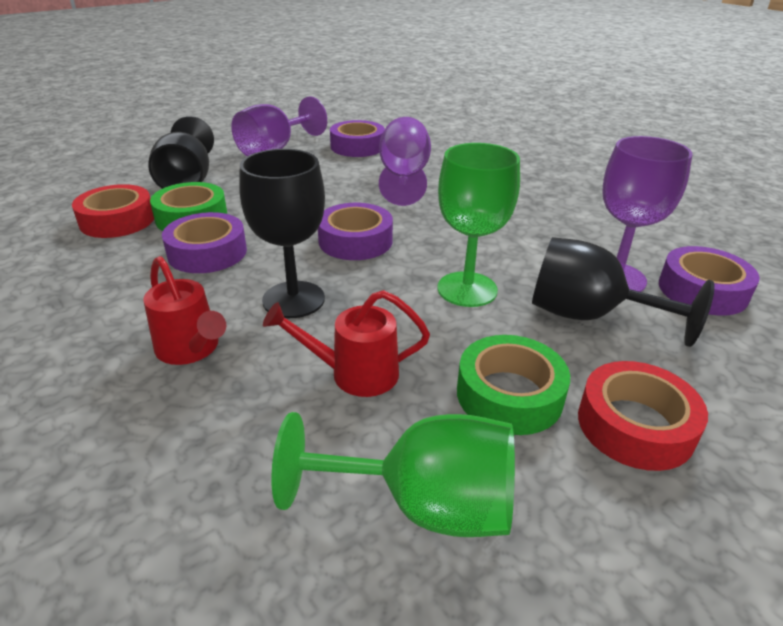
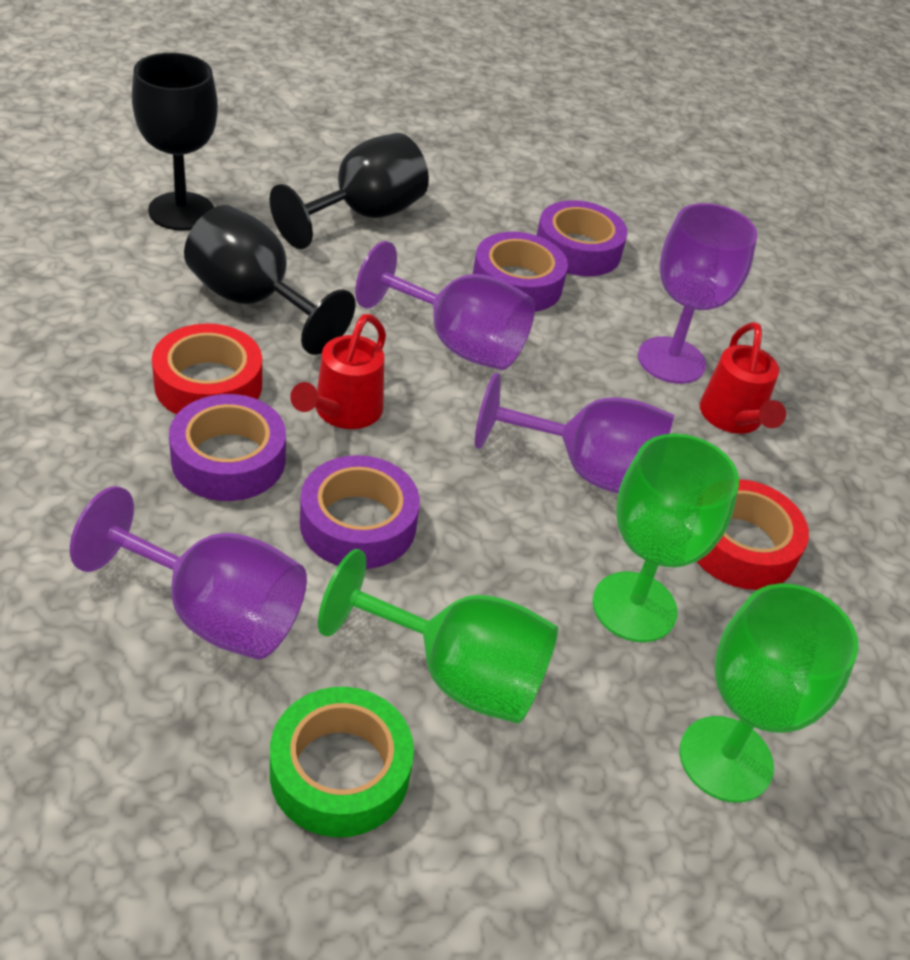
green goblet: [271,412,515,537] [438,143,520,307] = 2 -> [318,549,558,724] [592,433,739,642] [679,583,859,803] = 3
green tape: [150,182,227,231] [457,335,570,435] = 2 -> [270,687,414,837] = 1
purple goblet: [231,97,327,156] [379,117,431,206] [602,136,692,292] = 3 -> [70,486,307,660] [355,241,535,370] [475,373,675,494] [638,203,758,384] = 4

